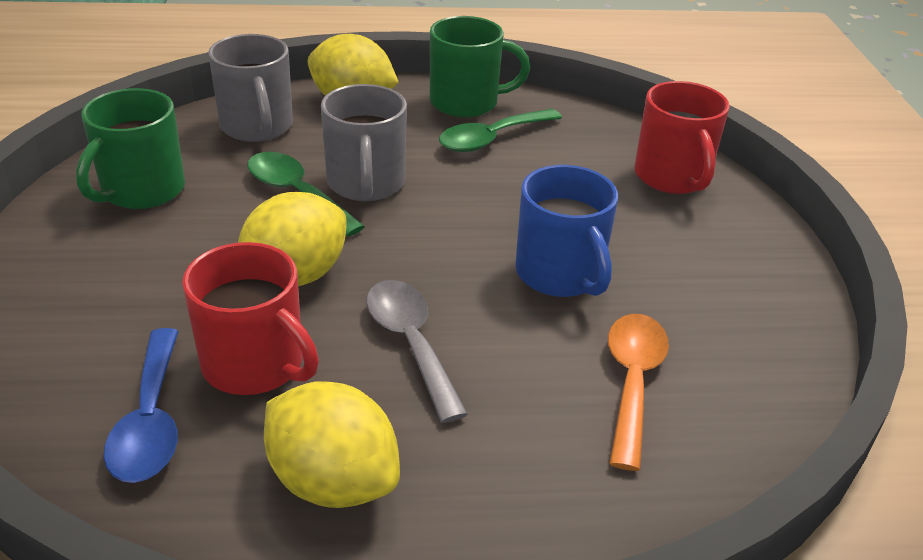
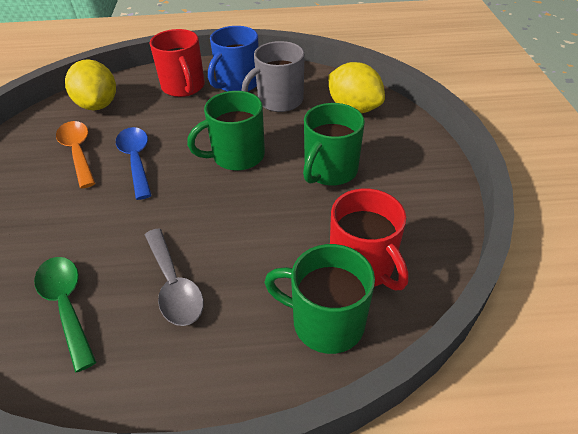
green mug: [76,88,185,209] [430,16,530,118] = 2 -> [187,91,265,171] [264,244,375,354] [303,103,365,186] = 3
green spoon: [247,152,365,237] [439,109,562,152] = 2 -> [34,257,96,372] = 1
grey mug: [208,34,293,142] [321,84,407,201] = 2 -> [242,41,305,112] = 1
yellow lemon: [238,192,347,286] [264,381,400,508] [307,34,399,95] = 3 -> [65,59,116,110] [328,62,385,113] = 2

